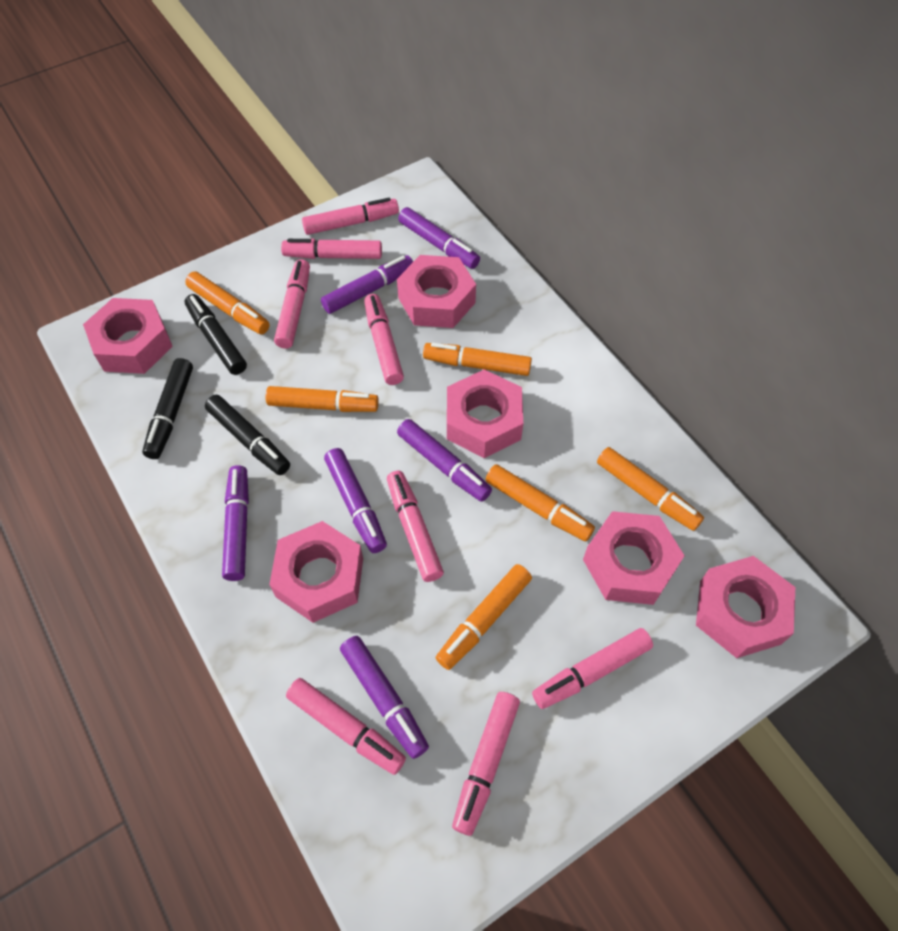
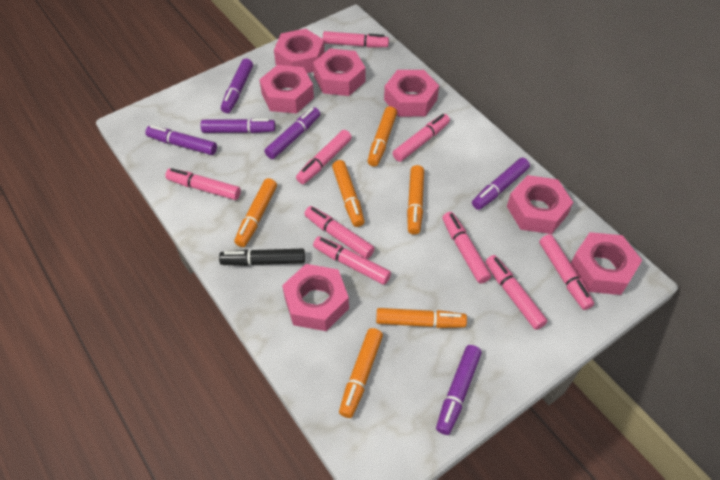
black marker: [142,358,193,459] [185,294,247,375] [205,395,290,475] = 3 -> [219,249,305,266] = 1
pink marker: [274,259,310,349] [281,239,382,259] [286,678,406,775] [302,198,399,235] [364,294,404,385] [387,471,444,582] [452,692,520,836] [532,628,653,709] = 8 -> [165,168,241,200] [296,130,352,184] [304,206,375,259] [313,236,391,285] [323,31,389,47] [393,114,450,162] [442,212,491,283] [485,255,547,330] [539,234,594,310] = 9
pink nut: [83,298,173,374] [269,521,363,623] [397,255,476,328] [447,370,523,458] [583,511,685,605] [696,556,795,658] = 6 -> [259,65,314,113] [274,28,325,73] [282,264,349,331] [313,49,366,96] [384,70,439,117] [507,175,573,234] [571,232,642,295] = 7

